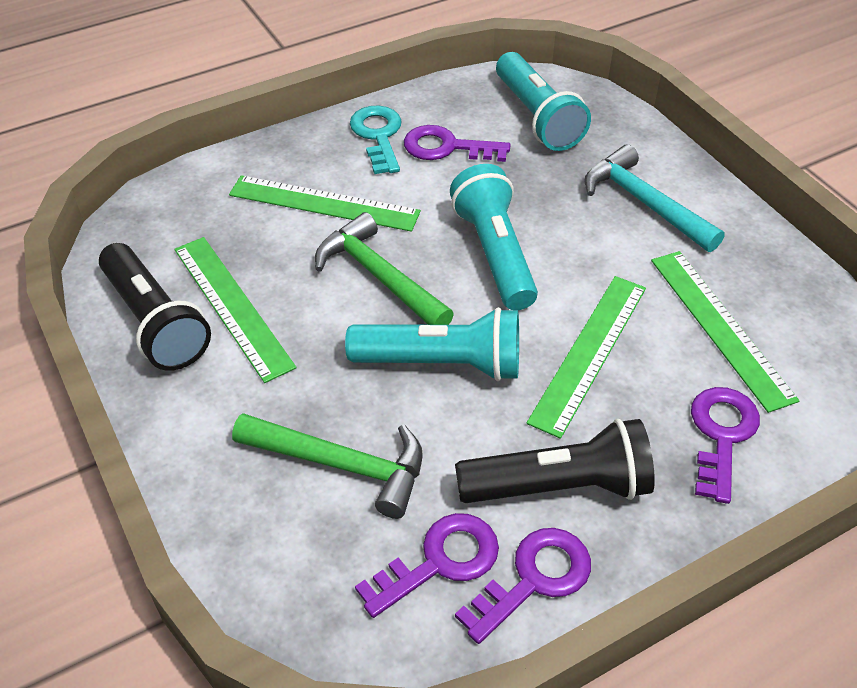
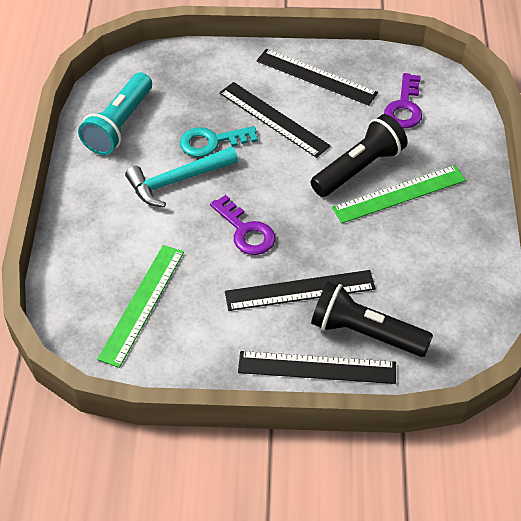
black ruler: none = 0 -> [219,82,331,158] [225,270,376,311] [238,351,396,384] [256,49,378,106] = 4
green hammer: [232,413,423,519] [315,212,454,325] = 2 -> none = 0
green ruler: [174,237,297,383] [229,175,421,232] [527,276,646,439] [651,251,800,413] = 4 -> [97,245,184,368] [332,165,466,223] = 2
purple key: [355,513,499,618] [404,125,511,162] [455,528,591,644] [691,387,760,504] = 4 -> [210,195,275,255] [384,73,422,128] = 2
turquoise flashlight: [345,307,519,381] [450,164,538,310] [496,52,591,151] = 3 -> [78,72,152,155] = 1

